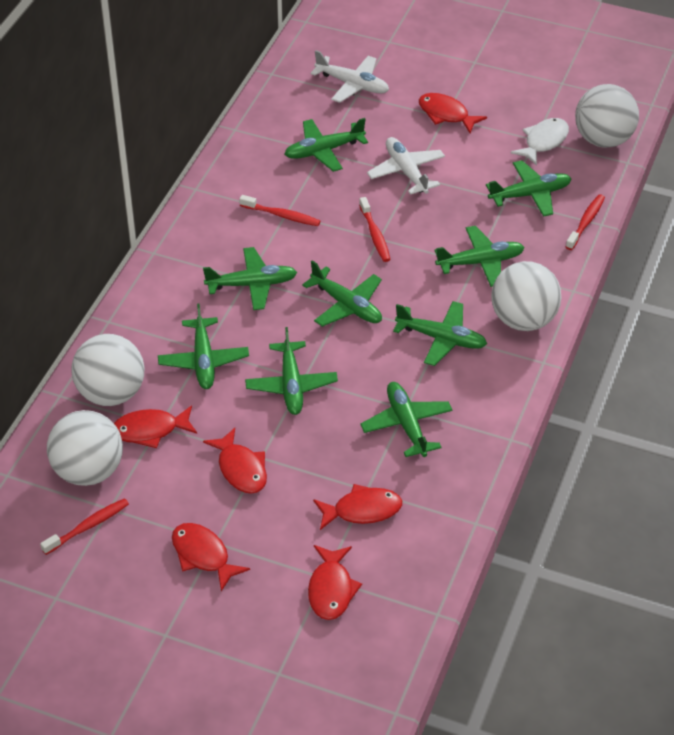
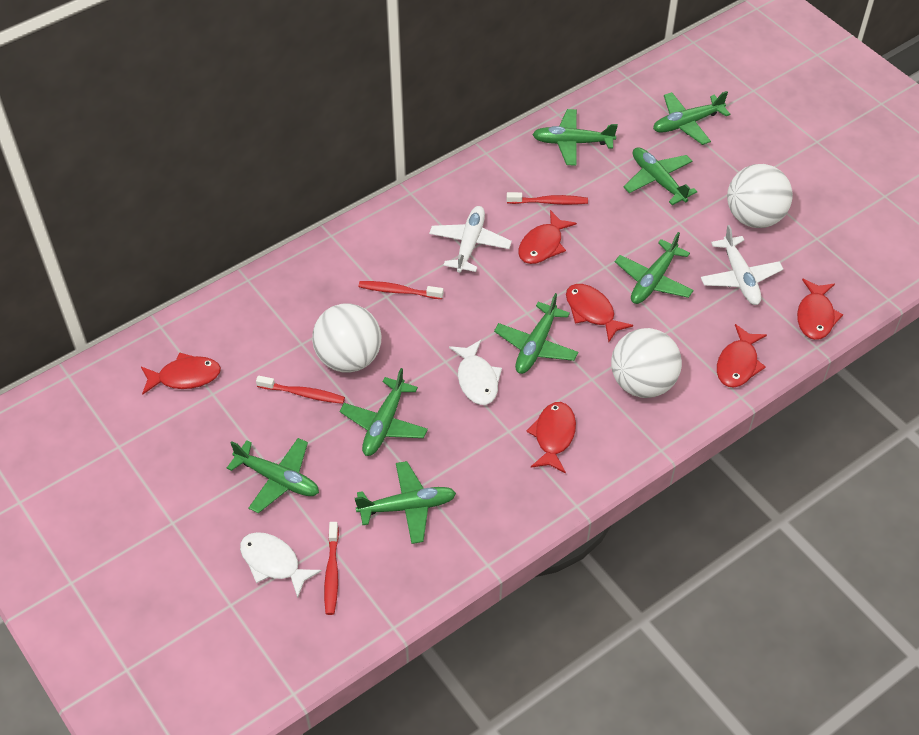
green plane: [158,304,249,389] [203,247,297,310] [245,327,338,415] [285,118,368,172] [302,260,382,327] [360,382,453,457] [393,301,487,366] [435,226,525,287] [486,160,572,217] = 9 -> [227,438,319,513] [339,368,428,456] [355,461,456,544] [494,293,579,374] [532,109,618,166] [615,232,694,304] [624,147,698,205] [653,91,730,145] = 8
white ball: [47,410,123,486] [71,334,145,406] [491,261,561,331] [575,84,639,148] = 4 -> [312,304,381,372] [611,328,682,398] [727,164,793,228] = 3
white fish: [511,118,569,166] = 1 -> [240,532,322,598] [449,340,502,405] = 2

